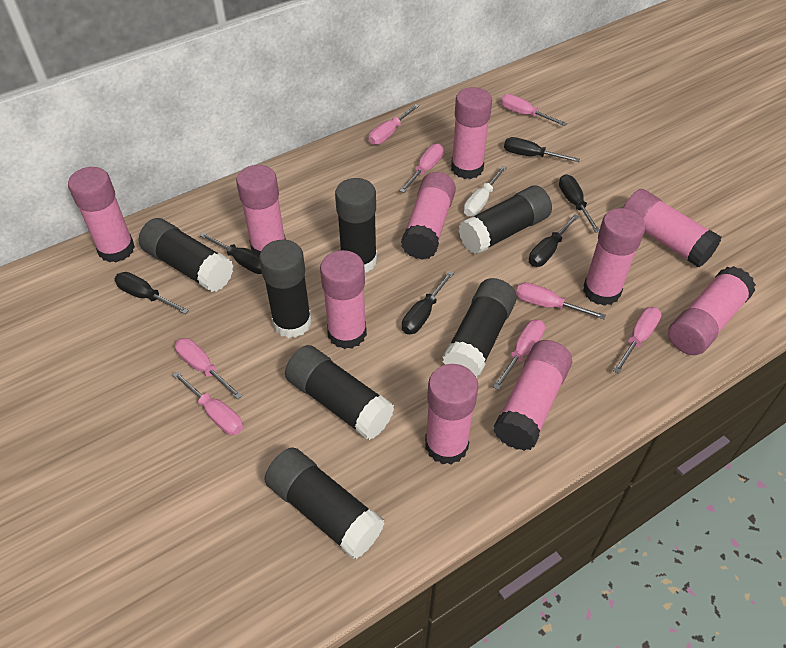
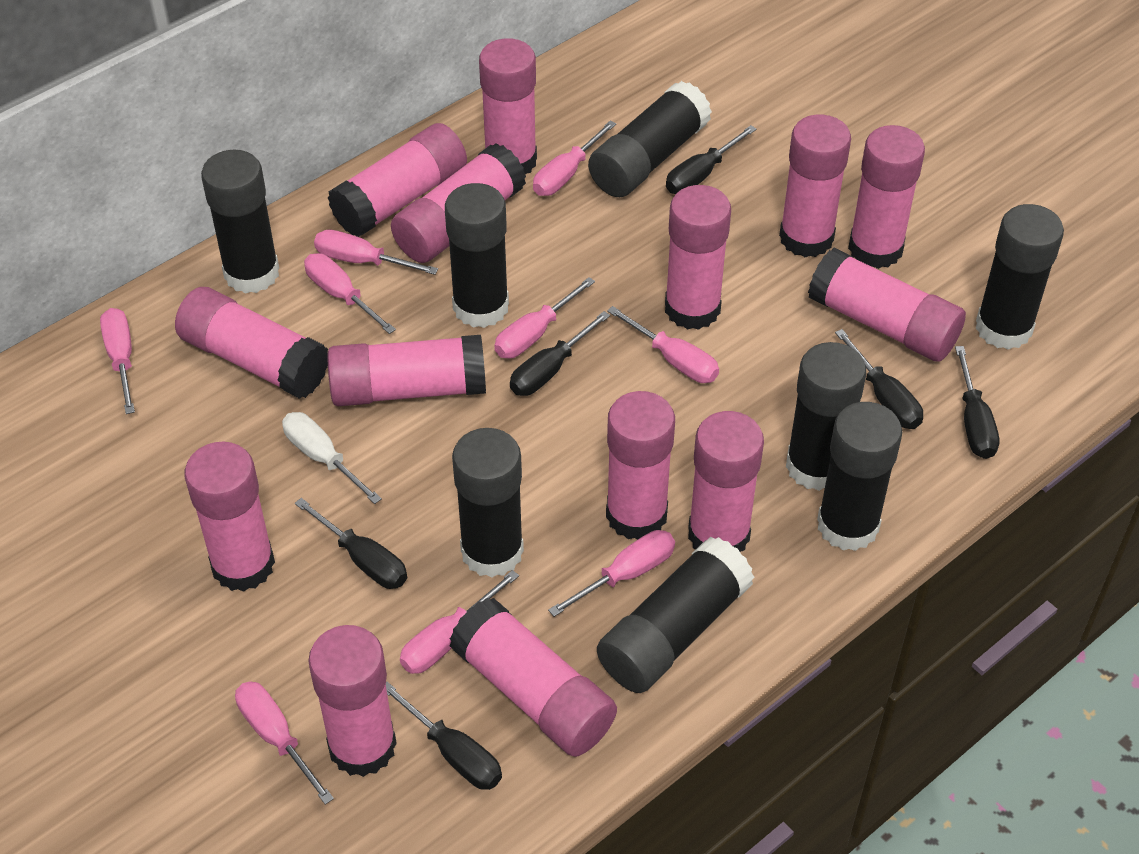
black glue stick: [138,218,233,292] [259,240,311,338] [264,447,384,559] [285,345,394,440] [335,178,377,273] [443,278,517,378] [459,185,552,255] = 7 -> [201,150,279,294] [445,183,509,328] [452,428,524,578] [588,81,712,197] [597,537,755,693] [786,342,866,491] [817,402,902,551] [975,204,1064,350] = 8
pink glue stick: [68,167,135,262] [236,165,286,254] [320,250,367,349] [401,172,456,260] [425,364,479,465] [451,87,492,179] [494,340,572,451] [583,208,646,306] [623,189,721,267] [668,266,756,355] = 10 -> [175,287,328,399] [184,442,275,592] [308,625,397,777] [327,123,467,237] [327,335,486,406] [391,143,526,263] [450,598,617,757] [479,38,537,174] [606,391,675,539] [665,185,731,330] [688,411,764,552] [779,115,851,257] [808,248,966,362] [848,125,925,269] = 14
pink screwdriver: [173,371,243,435] [175,338,243,399] [369,104,419,145] [400,144,444,193] [493,319,545,390] [501,94,567,126] [516,282,606,319] [613,307,662,374] = 8 -> [100,308,135,414] [235,681,334,805] [304,253,396,334] [314,230,438,275] [400,570,519,674] [494,277,595,359] [533,121,616,196] [548,530,675,617] [607,306,719,383] = 9

